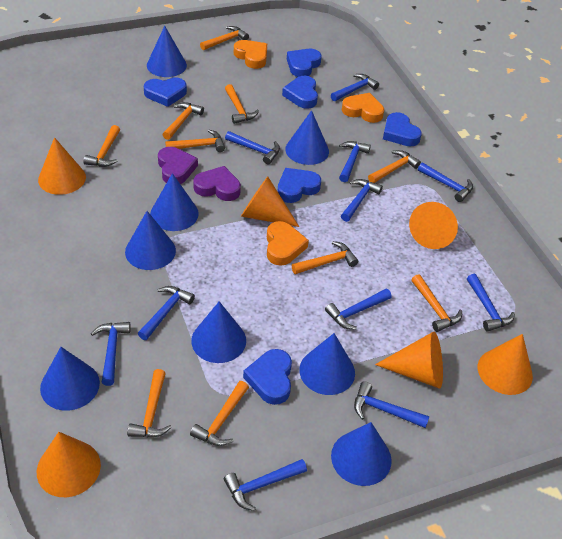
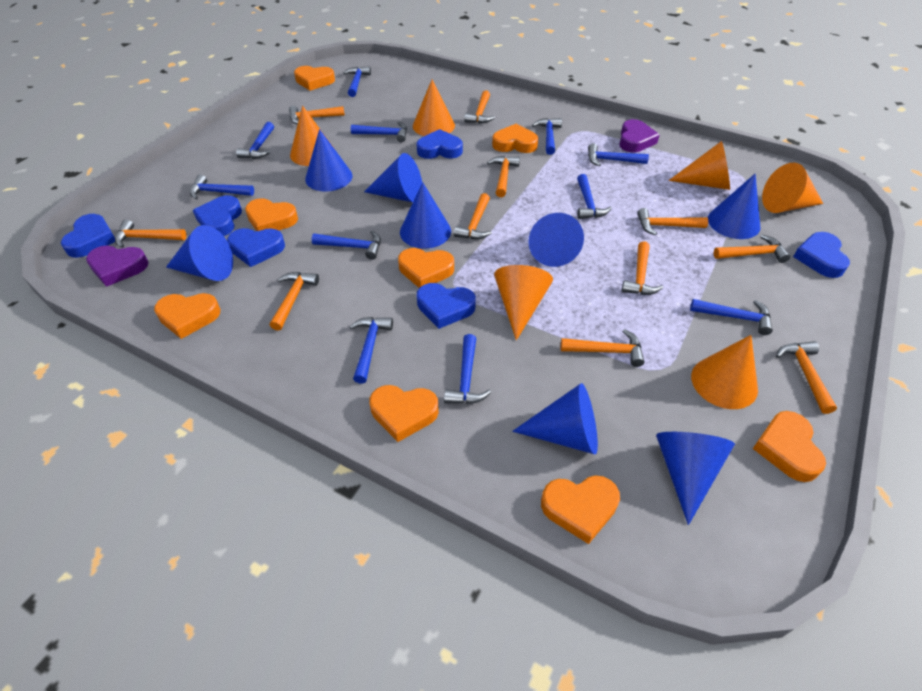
orange hammer: [83,125,120,167] [127,369,172,437] [162,102,204,140] [165,130,225,152] [190,381,249,446] [200,26,249,50] [225,84,259,124] [292,241,358,274] [368,150,421,183] [411,274,462,332] = 10 -> [115,219,186,248] [270,272,319,331] [289,106,345,124] [454,193,492,239] [464,90,495,124] [487,156,520,197] [561,329,645,367] [622,241,663,295] [637,208,708,235] [714,235,790,263] [776,341,837,414] = 11
orange heart: [234,40,267,69] [267,221,309,266] [342,93,384,123] = 3 -> [154,293,220,339] [245,198,298,231] [294,66,335,91] [369,385,439,442] [398,248,454,288] [492,124,538,153] [541,475,620,544] [753,411,826,482] = 8

